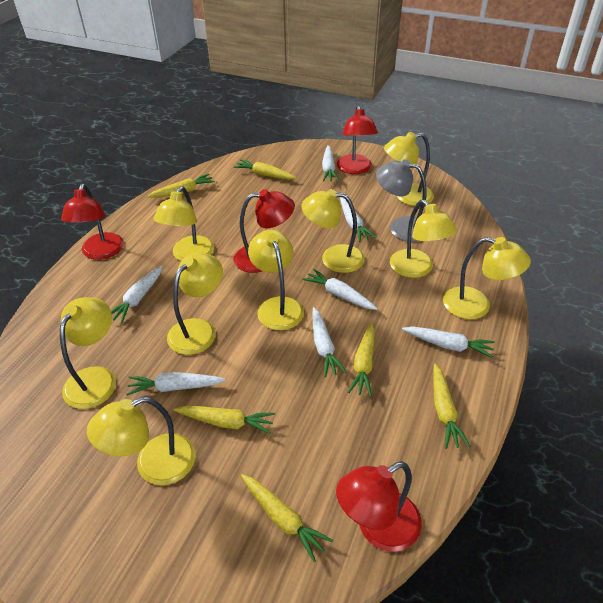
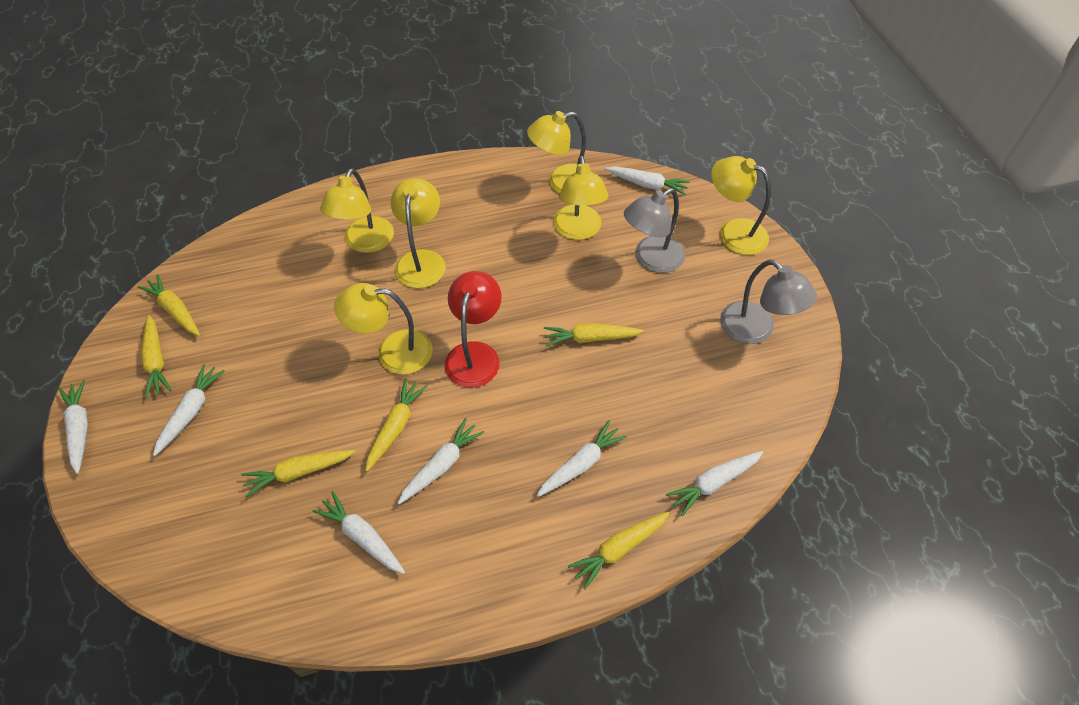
grey lamp: [376,159,427,242] = 1 -> [624,188,685,273] [720,259,817,344] = 2
red lamp: [61,184,124,260] [233,189,295,273] [336,461,422,552] [337,105,378,174] = 4 -> [445,271,502,388] = 1
yellow lamp: [60,297,116,409] [87,397,196,485] [153,186,214,261] [167,253,223,355] [248,230,304,330] [301,189,365,273] [384,132,434,206] [390,200,457,278] [443,237,531,319] = 9 -> [320,168,394,253] [334,283,433,374] [391,178,445,288] [527,111,586,194] [553,156,609,240] [711,156,771,255] = 6

